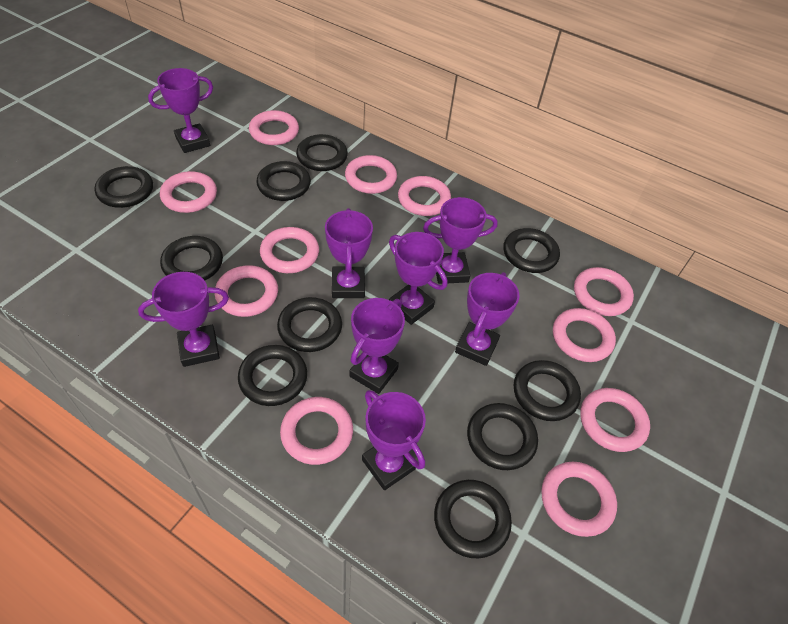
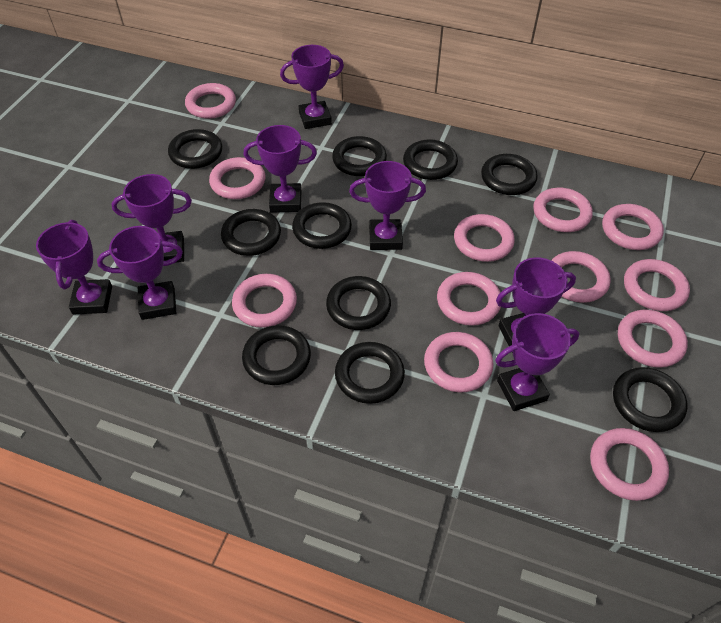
pink ring: [160,171,217,213] [215,265,278,317] [249,110,299,145] [260,227,319,273] [280,397,353,465] [345,155,397,194] [398,176,451,216] [541,461,617,537] [553,308,616,362] [574,267,634,316] [580,388,650,452] = 11 -> [185,83,236,119] [209,157,266,199] [232,274,297,328] [424,332,494,392] [437,272,501,326] [454,214,515,262] [533,188,593,232] [551,251,611,303] [590,428,669,501] [602,204,664,250] [618,309,688,368] [624,259,690,311] = 12

